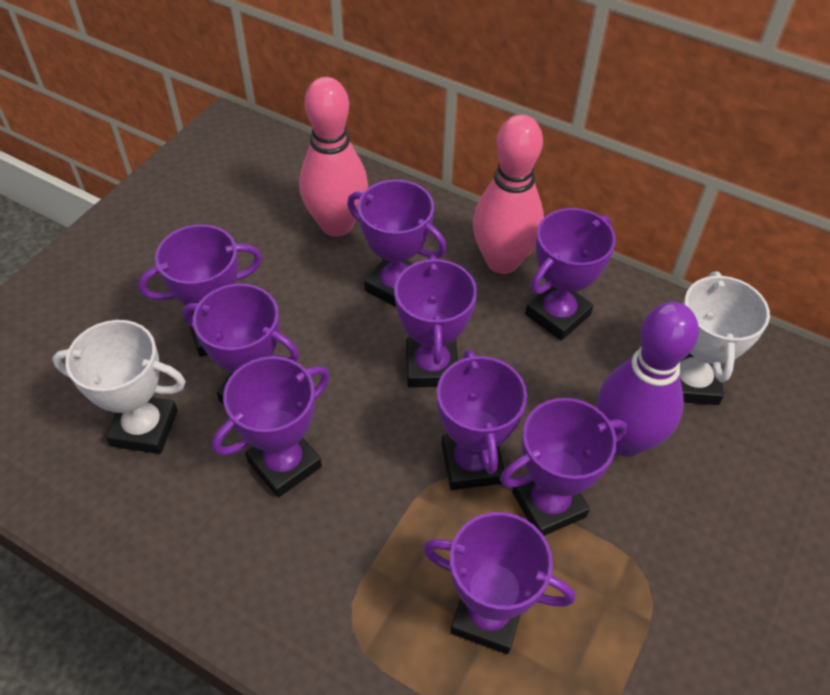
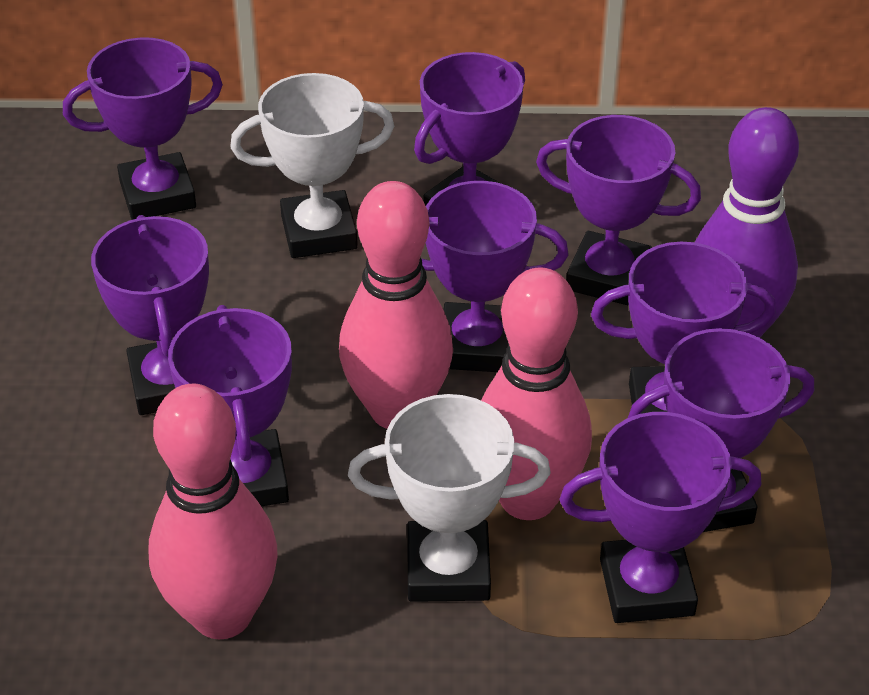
pink bowling pin: [299,77,368,237] [473,114,544,274] = 2 -> [148,383,278,639] [339,181,453,429] [481,267,592,520] = 3

